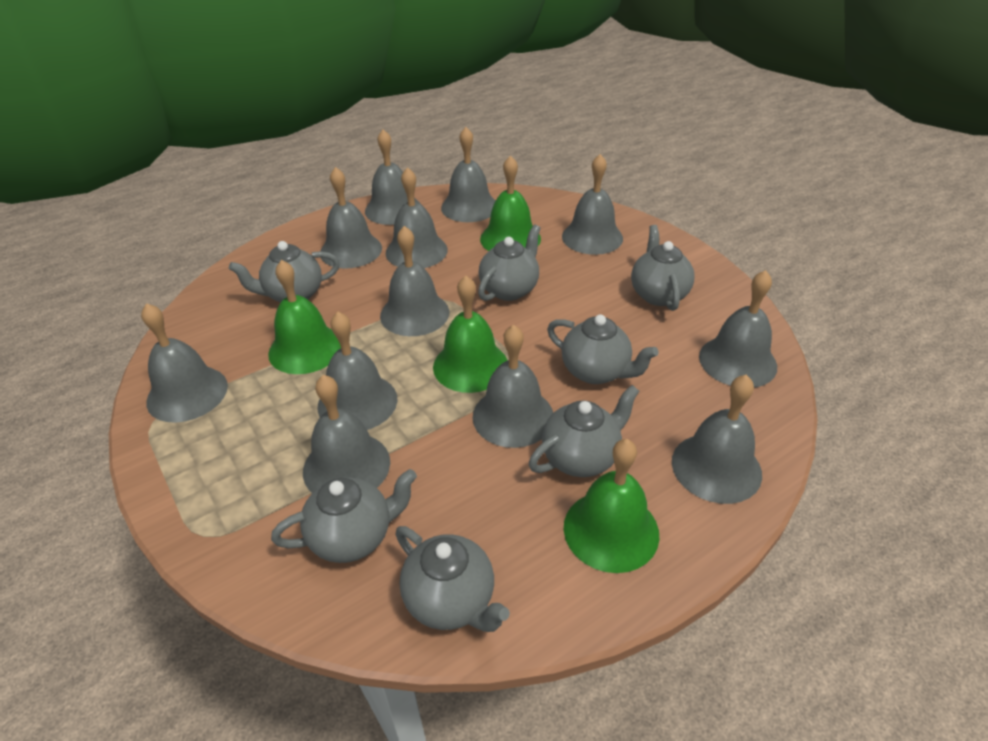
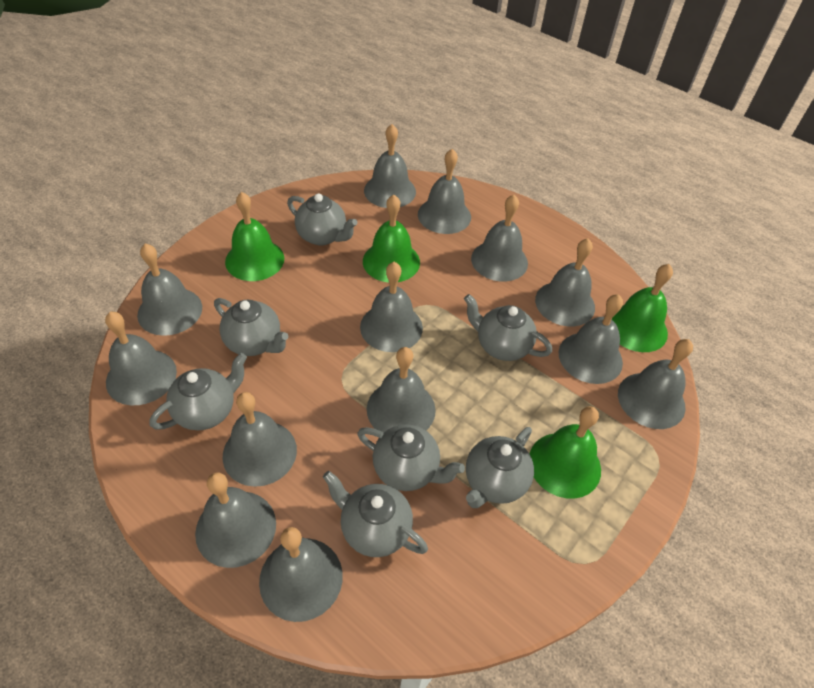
grey bell: [141,303,228,423] [303,375,390,493] [317,312,397,430] [320,167,382,268] [365,130,421,225] [380,226,449,336] [386,167,448,268] [441,127,495,222] [473,325,553,448] [562,154,623,255] [672,375,762,504] [699,270,777,388] = 12 -> [105,312,177,405] [137,244,202,336] [195,472,276,568] [222,392,297,487] [259,527,343,622] [360,262,423,352] [364,124,416,208] [367,347,436,433] [418,149,471,234] [471,195,528,282] [535,238,595,327] [558,294,623,384] [618,339,693,429] = 13

